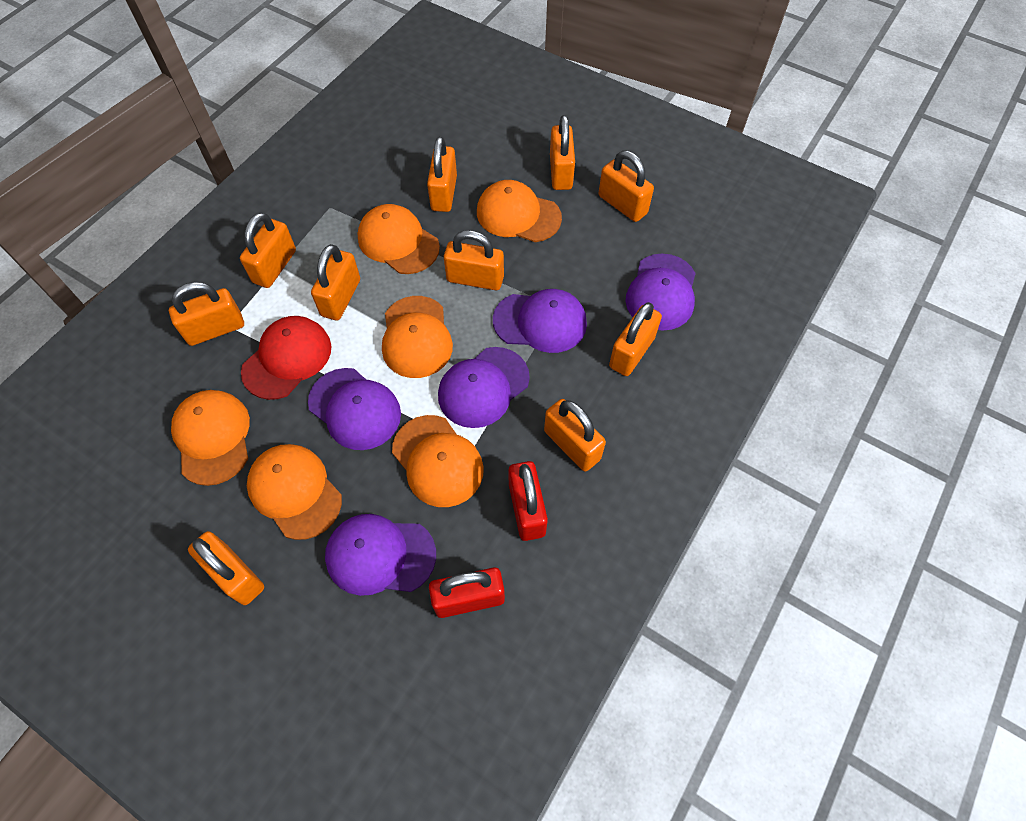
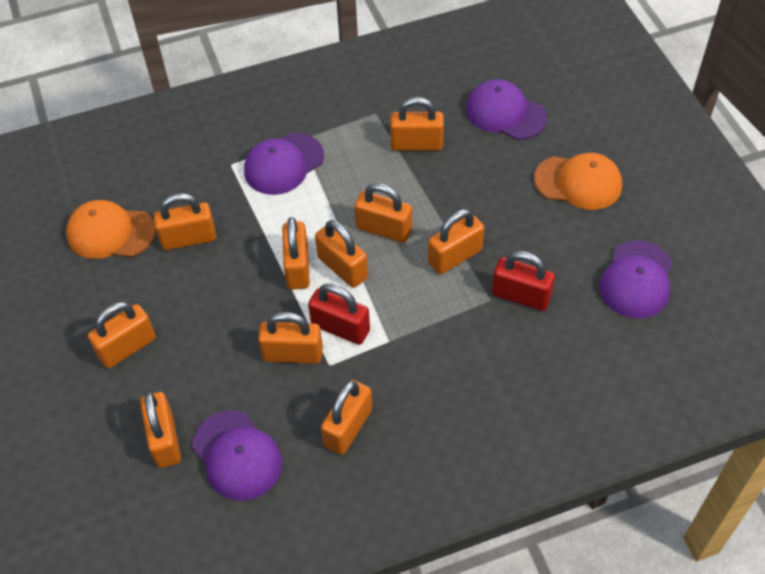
orange cap: [171,390,250,486] [247,444,342,540] [357,204,440,274] [382,296,453,378] [392,415,484,507] [477,180,562,242] = 6 -> [66,200,156,259] [534,153,622,210] = 2
purple cap: [308,368,401,450] [325,514,436,596] [438,347,530,428] [493,289,587,353] [625,254,696,331] = 5 -> [193,410,282,500] [244,133,324,195] [466,79,547,140] [600,240,672,318] = 4
red cap: [241,316,331,400] = 1 -> none = 0

